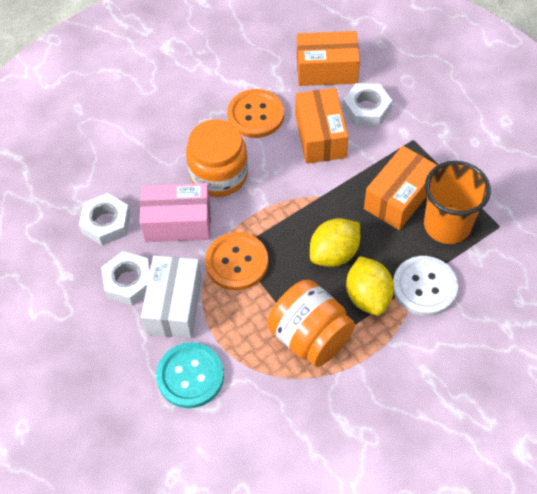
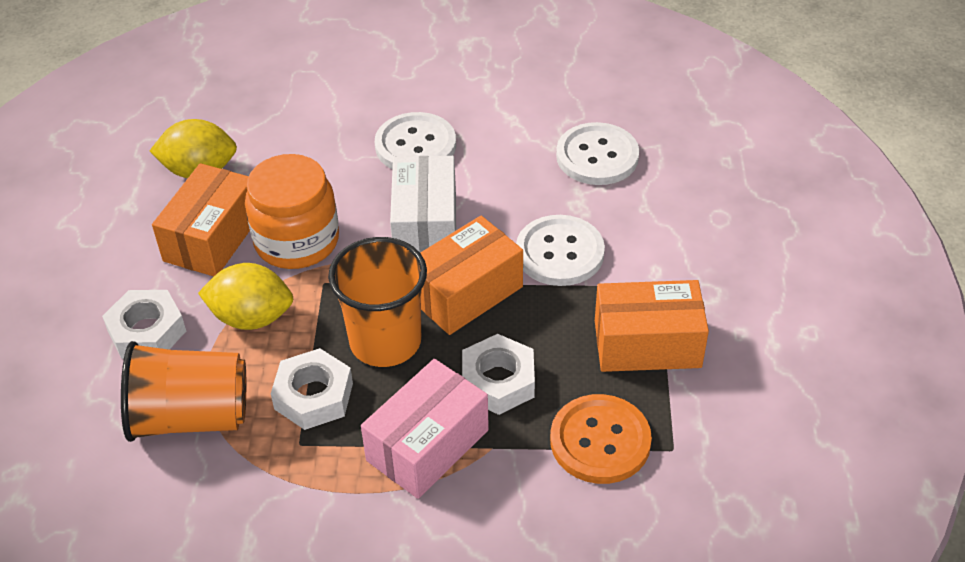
orange button: [205,232,268,290] [227,89,284,138] = 2 -> [550,394,652,484] = 1
orange cup: [424,161,491,244] = 1 -> [121,341,246,442] [328,237,427,367] = 2
orange jar: [186,119,248,197] [267,280,355,367] = 2 -> [245,154,339,269] = 1
turquoise button: [156,342,224,408] = 1 -> none = 0
white button: [393,256,458,316] = 1 -> [375,112,456,169] [516,215,605,286] [556,122,639,185] = 3

